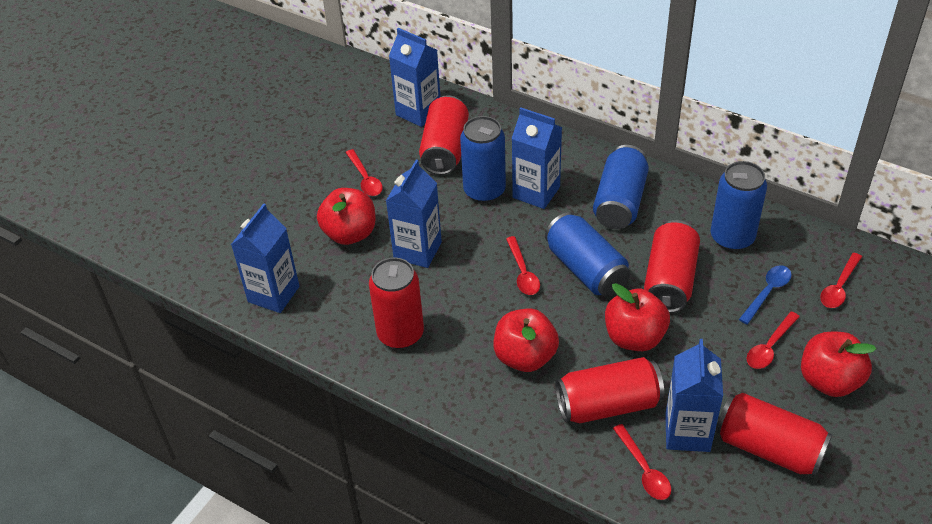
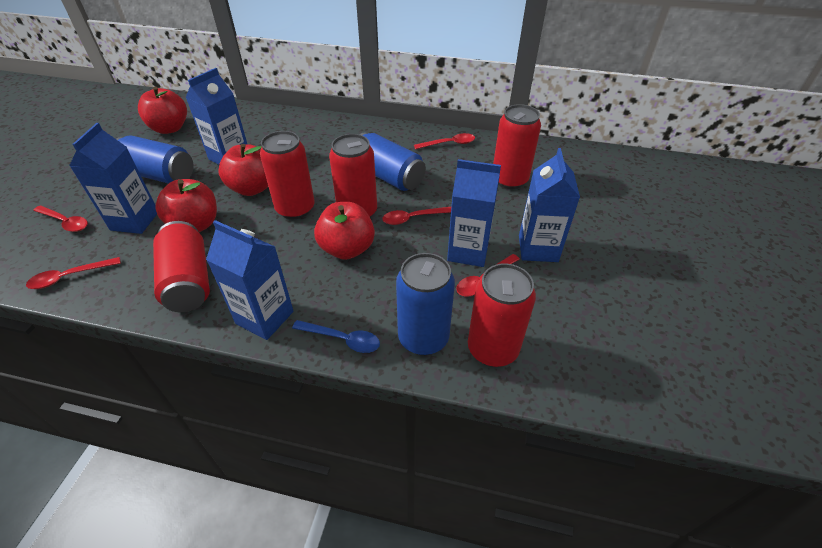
blue can: [460,116,506,203] [545,212,630,297] [593,145,649,229] [711,161,767,251] = 4 -> [116,135,194,184] [359,132,426,191] [396,253,455,355] = 3

